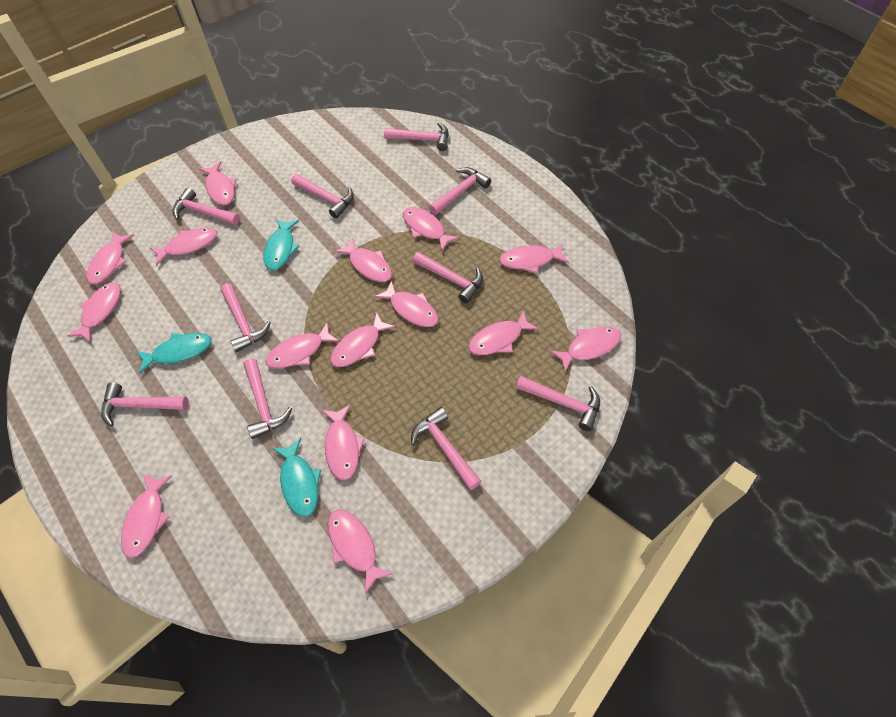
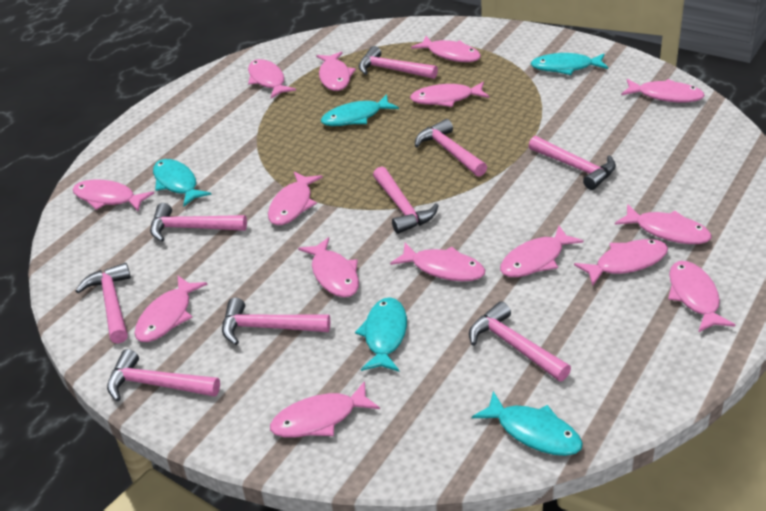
pink hammer: [101,383,189,426] [172,188,240,225] [220,283,270,352] [244,359,292,439] [291,174,354,219] [384,123,449,151] [411,407,482,490] [413,252,483,304] [429,167,491,215] [516,376,600,431] = 10 -> [75,263,131,344] [107,349,220,402] [150,203,247,242] [222,298,330,345] [359,46,438,79] [373,167,439,234] [415,119,487,177] [469,301,571,381] [529,136,616,190] = 9
turquoise fish: [137,333,211,374] [263,219,300,270] [272,438,321,517] = 3 -> [153,159,212,207] [321,94,399,126] [355,297,407,372] [472,391,583,456] [531,53,608,75] = 5

